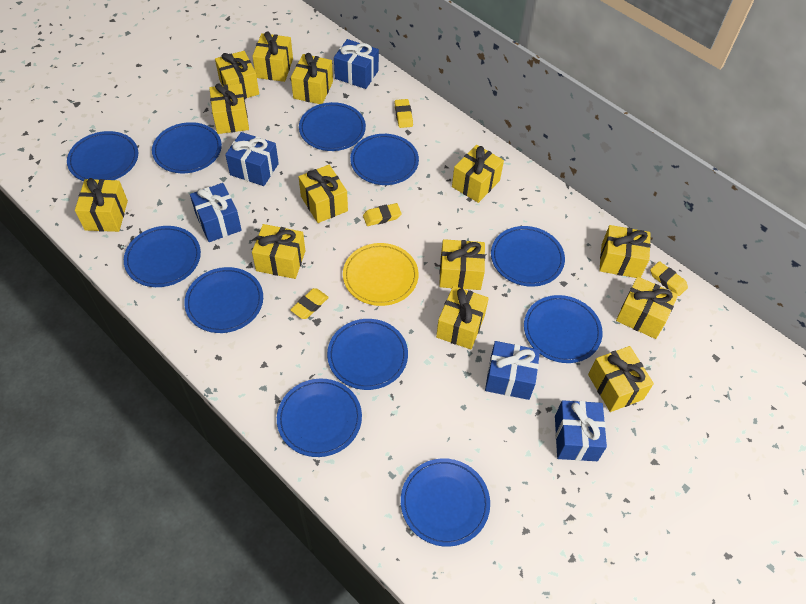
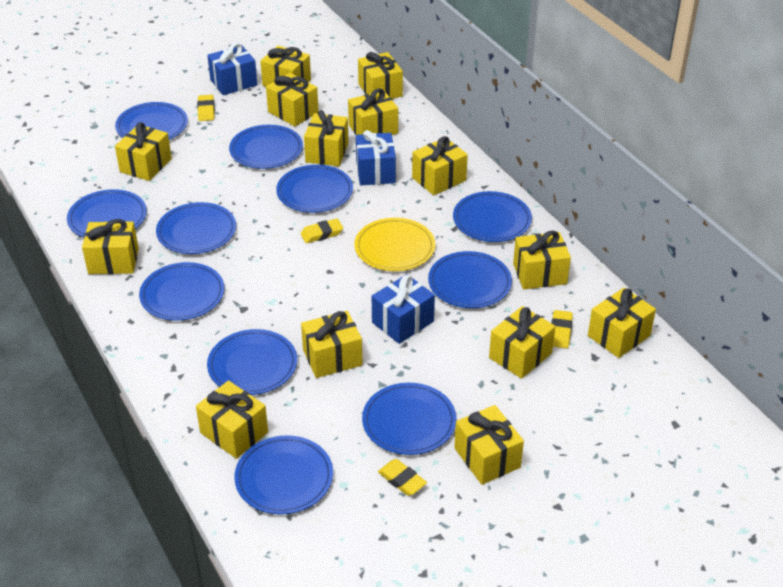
blue gift: [190,183,242,242] [225,132,279,186] [334,39,379,89] [485,341,540,400] [555,400,607,461] = 5 -> [207,43,257,95] [356,130,396,185] [372,274,435,344] = 3
yellow gift: [75,178,128,232] [209,83,249,134] [215,51,259,99] [252,31,293,82] [252,224,305,279] [291,53,333,104] [299,165,348,223] [436,286,489,349] [439,239,485,290] [452,145,504,203] [588,346,654,412] [599,225,651,278] [616,277,678,339] = 13 -> [82,219,139,274] [115,122,172,181] [196,380,268,459] [260,46,311,87] [266,73,318,126] [301,311,363,378] [304,110,349,166] [348,88,398,135] [358,52,403,99] [412,136,468,195] [454,405,524,485] [489,306,555,379] [513,230,571,289] [588,288,656,358] = 14

